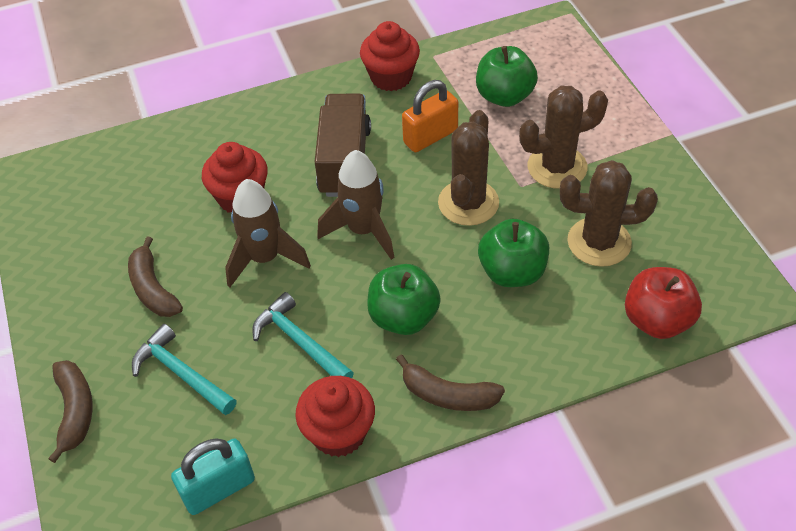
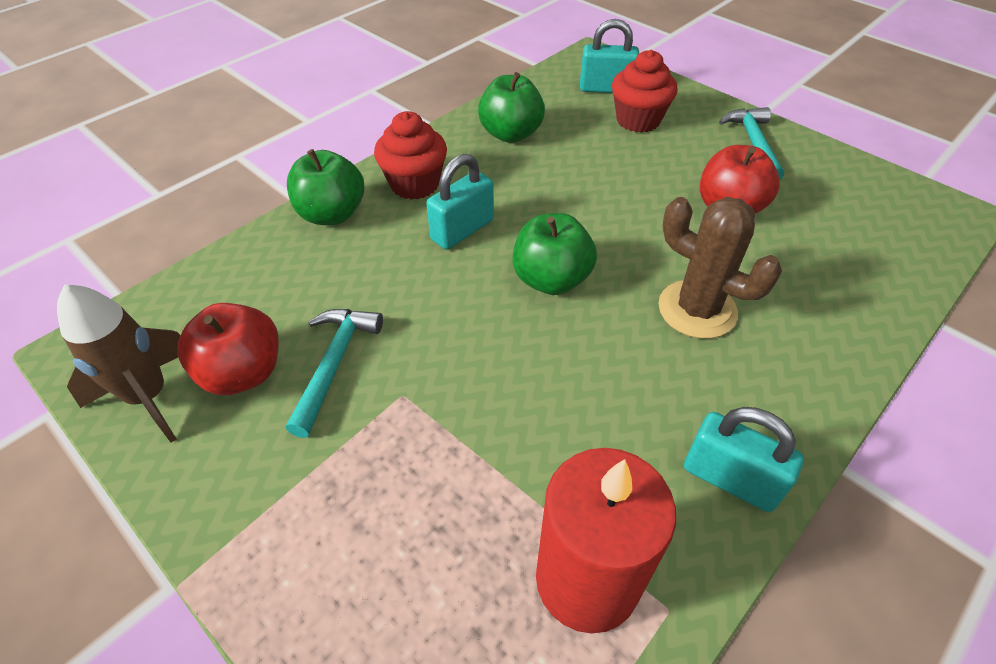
brown banana: [48,360,93,463] [128,237,183,317] [396,354,505,411] = 3 -> none = 0
brown cactus: [438,110,499,226] [519,86,608,189] [560,160,658,267] = 3 -> [658,197,782,339] = 1
brown rocket: [225,179,311,287] [317,150,395,260] = 2 -> [57,284,180,442] = 1
brown truck: [315,93,371,197] = 1 -> none = 0
orange padlock: [402,80,458,152] = 1 -> none = 0
red apple: [625,267,702,339] = 1 -> [177,303,279,395] [700,145,780,214] = 2
red candle: none = 0 -> [536,448,676,634] = 1
red cupcake: [202,142,268,213] [295,376,375,457] [360,21,420,91] = 3 -> [374,111,447,200] [612,50,678,133] = 2
turquoise padlock: [171,438,255,515] = 1 -> [426,154,494,250] [580,19,639,93] [684,407,804,512] = 3

